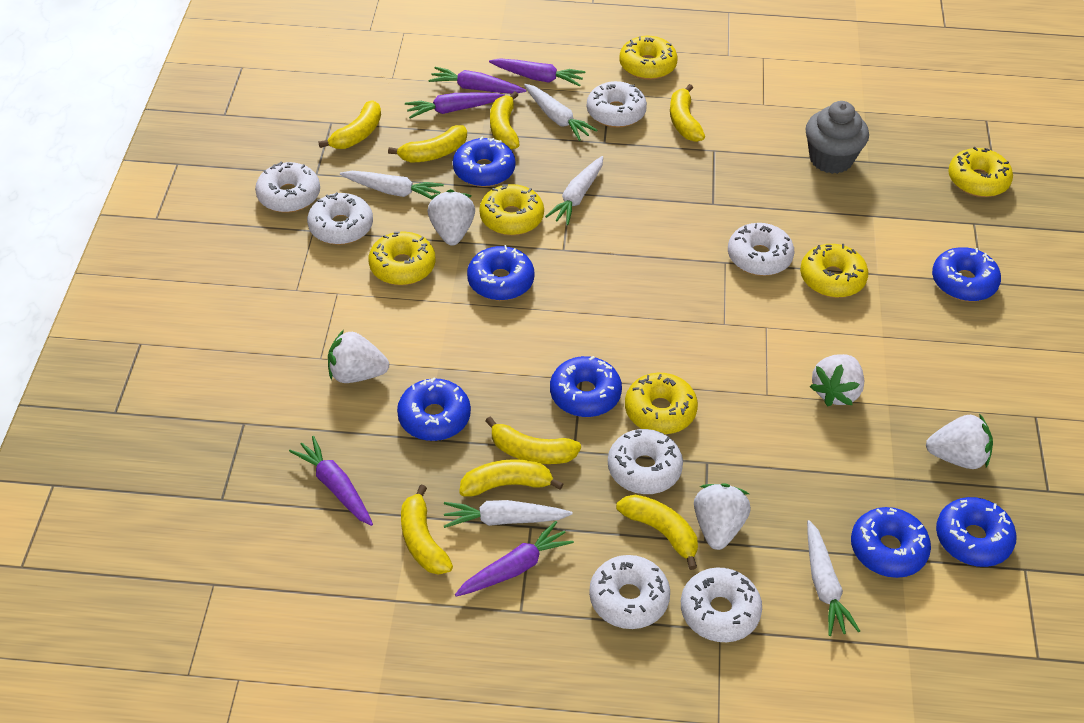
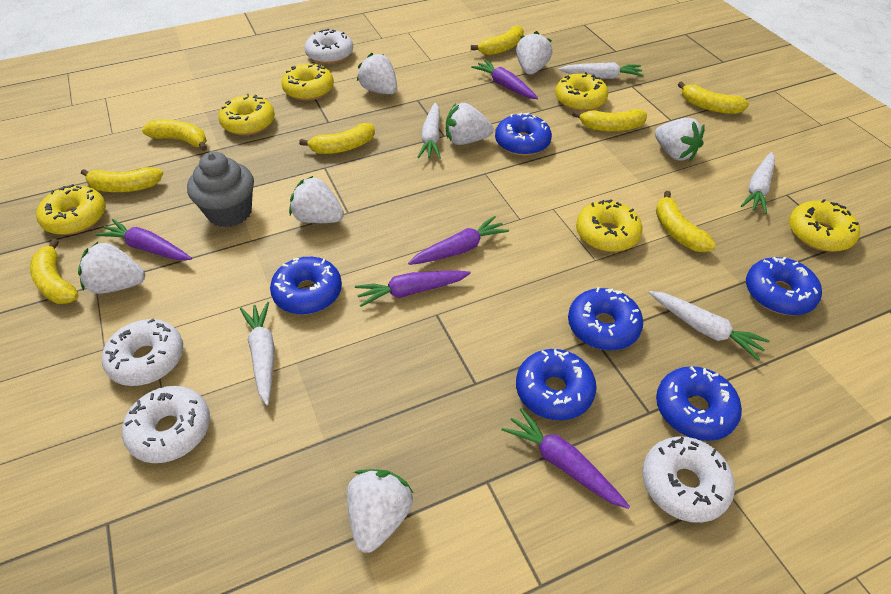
blue donut: [397,378,471,441] [453,136,516,187] [467,245,535,301] [550,356,622,417] [851,507,931,578] [932,247,1001,301] [936,497,1017,567] = 7 -> [270,257,342,315] [495,113,552,156] [516,349,597,420] [568,287,643,350] [656,366,742,441] [746,257,822,315] = 6
white donut: [255,162,320,213] [307,192,373,245] [587,81,647,128] [589,555,670,629] [608,429,683,494] [681,567,762,642] [728,223,794,276] = 7 -> [102,319,183,386] [122,386,210,463] [304,29,353,64] [642,436,735,523] = 4
white strawberry: [328,330,389,383] [428,189,475,246] [694,483,751,550] [810,354,865,407] [926,414,993,469] = 5 -> [78,242,145,294] [289,176,344,223] [347,469,414,553] [357,53,397,94] [446,103,494,145] [516,31,552,75] [655,118,705,161] = 7

